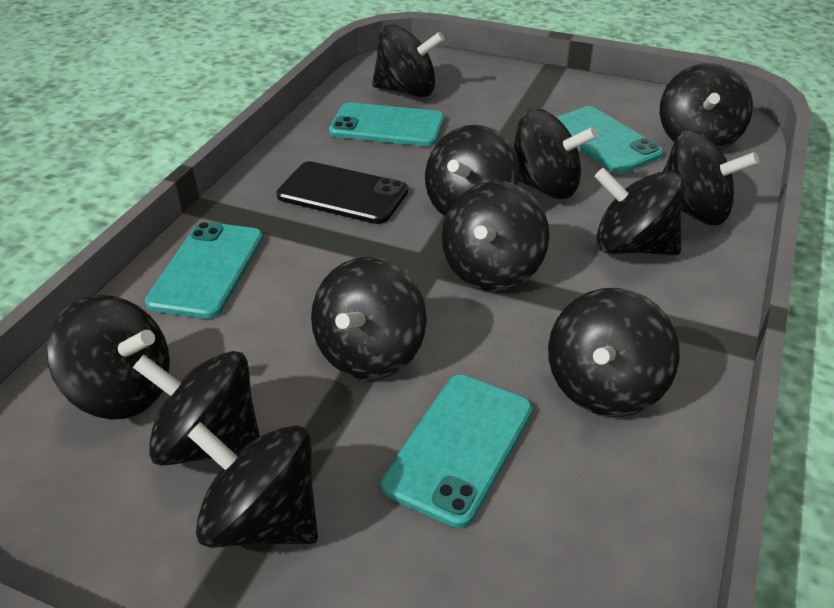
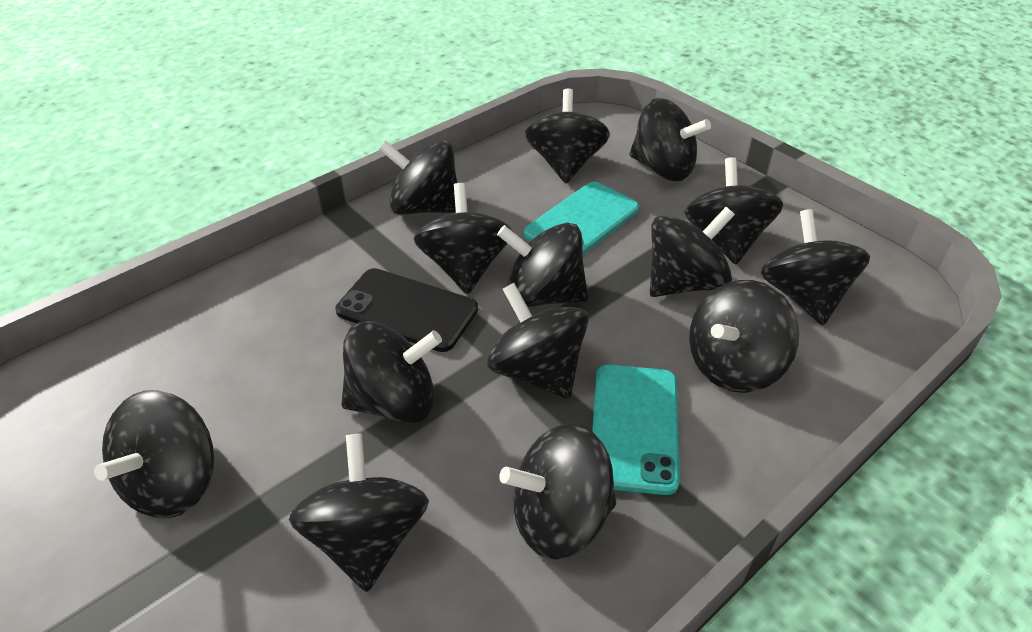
black spinning top: [47,295,170,420] [133,351,260,466] [188,422,318,548] [311,257,427,380] [372,24,445,97] [425,125,519,217] [442,181,549,291] [513,109,598,199] [548,288,680,417] [594,168,684,255] [660,63,753,150] [663,130,759,225] = 12 -> [94,390,214,518] [289,433,429,592] [341,321,442,424] [379,141,457,215] [414,183,512,294] [487,283,589,399] [497,223,588,307] [499,423,616,559] [525,89,610,183] [629,98,711,181] [650,207,735,297] [684,157,783,265] [689,280,799,393] [761,209,870,325] = 14
turquoise phone: [145,222,263,319] [329,103,444,146] [381,374,533,528] [556,106,663,173] = 4 -> [524,182,639,255] [592,364,680,495] = 2

